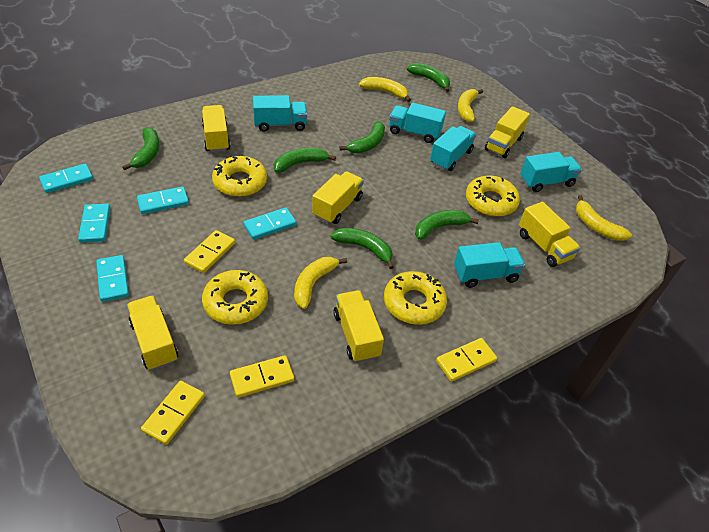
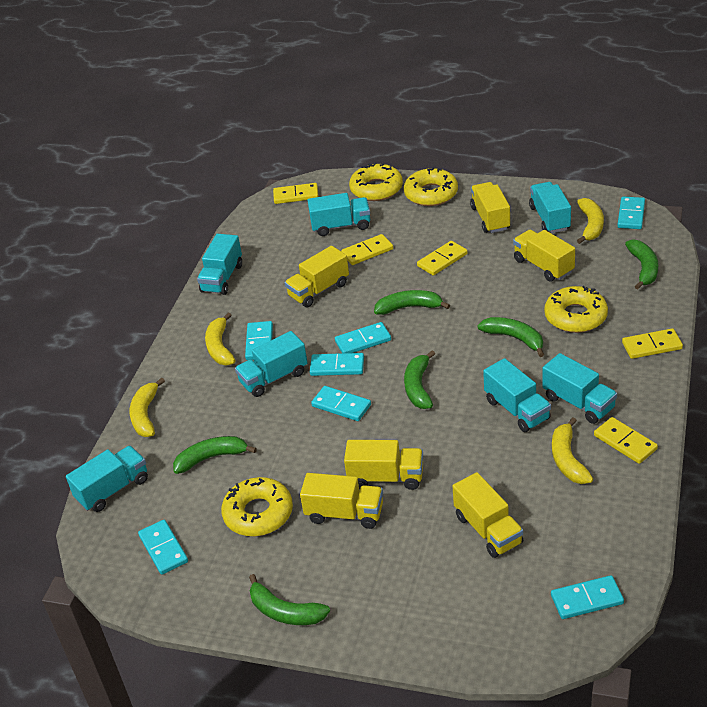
turquoise domino: [39,164,93,193] [78,204,110,243] [96,255,129,302] [137,186,189,214] [243,207,297,240] = 5 -> [138,520,188,575] [245,321,273,360] [310,353,364,376] [311,386,371,421] [335,322,391,353] [551,575,624,619] [617,197,645,229] = 7
turquoise truck: [253,95,307,132] [389,102,446,143] [430,126,476,171] [454,242,525,288] [520,152,582,192] = 5 -> [66,446,148,512] [197,234,242,295] [235,331,308,397] [308,193,370,236] [483,358,551,432] [529,182,571,233] [542,353,617,424] = 7
yellow domino: [141,381,205,445] [184,230,235,273] [230,355,294,398] [436,338,497,382] = 4 -> [273,183,319,204] [341,234,393,265] [417,241,468,275] [594,417,658,464] [622,328,683,359] = 5

